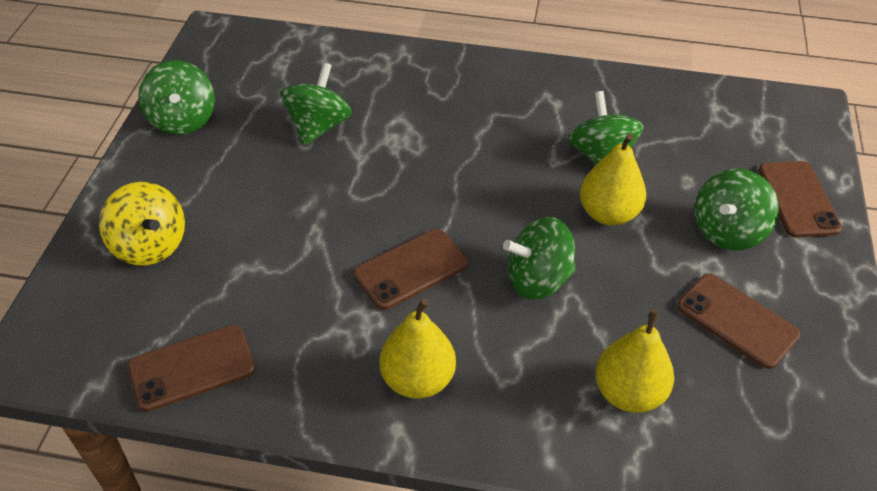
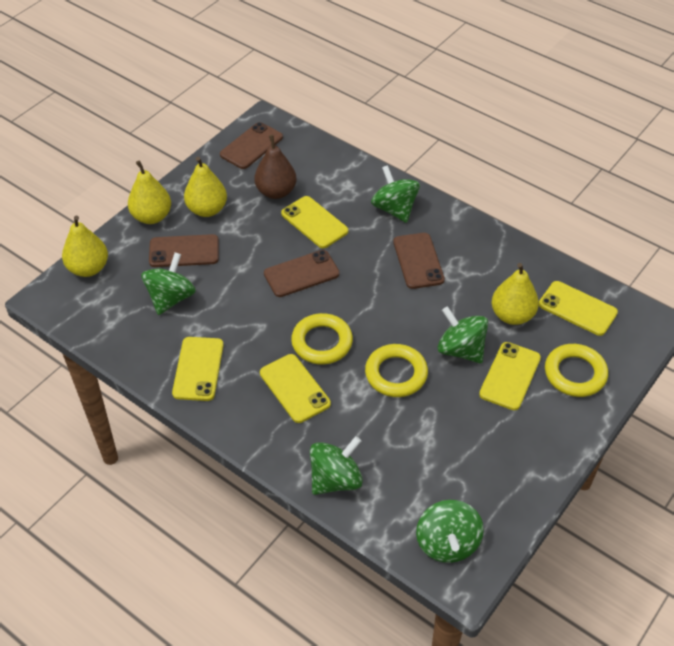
brown pear: none = 0 -> [254,135,296,199] = 1
yellow pear: [379,298,456,399] [580,133,646,226] [595,309,674,413] = 3 -> [62,215,108,277] [128,160,171,224] [184,157,227,217] [491,263,539,325] = 4
yellow phone: none = 0 -> [172,337,224,401] [260,354,331,423] [281,196,348,248] [479,342,541,410] [539,281,618,336] = 5
yellow ring: none = 0 -> [291,313,353,365] [365,344,428,397] [545,344,608,397] = 3
yellow spinning top: [99,182,185,266] = 1 -> none = 0

